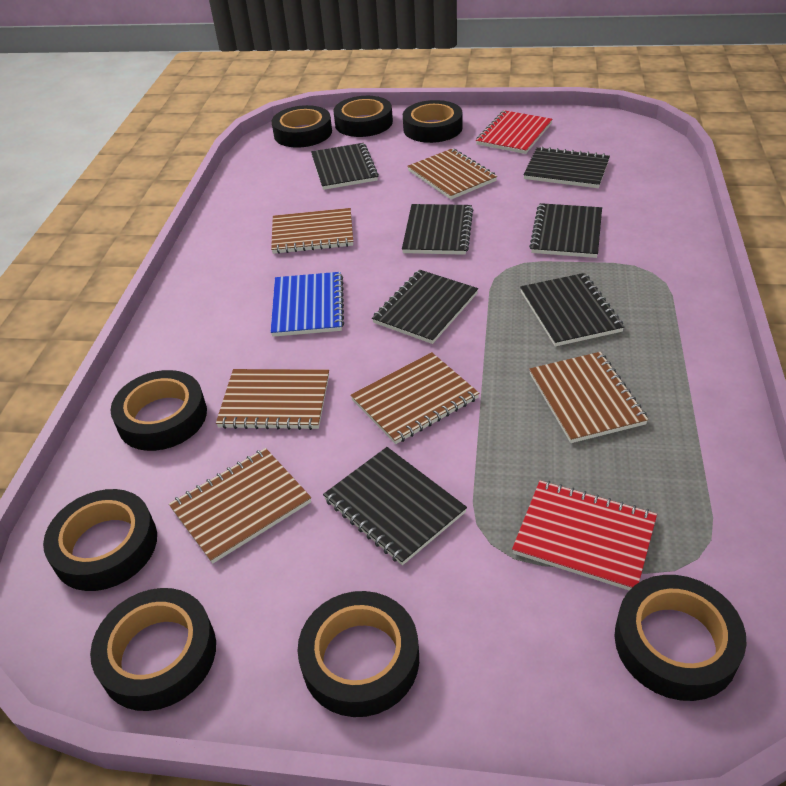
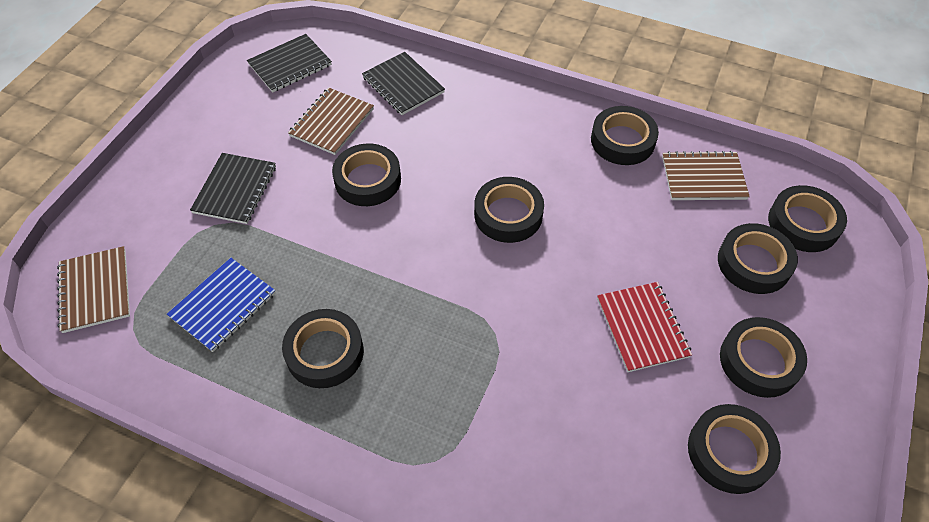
black notebook: [311,143,379,190] [323,447,467,565] [372,270,478,344] [402,204,473,255] [520,273,624,346] [523,146,610,188] [529,203,602,258] = 7 -> [190,153,276,224] [247,34,332,92] [362,52,445,115] = 3
brown notebook: [169,448,311,564] [216,369,329,430] [271,208,353,254] [350,352,479,444] [407,148,497,200] [529,352,648,443] = 6 -> [57,246,130,333] [288,87,374,155] [662,151,750,200] = 3
red notebook: [476,110,553,154] [512,480,657,590] = 2 -> [597,282,692,372] = 1

